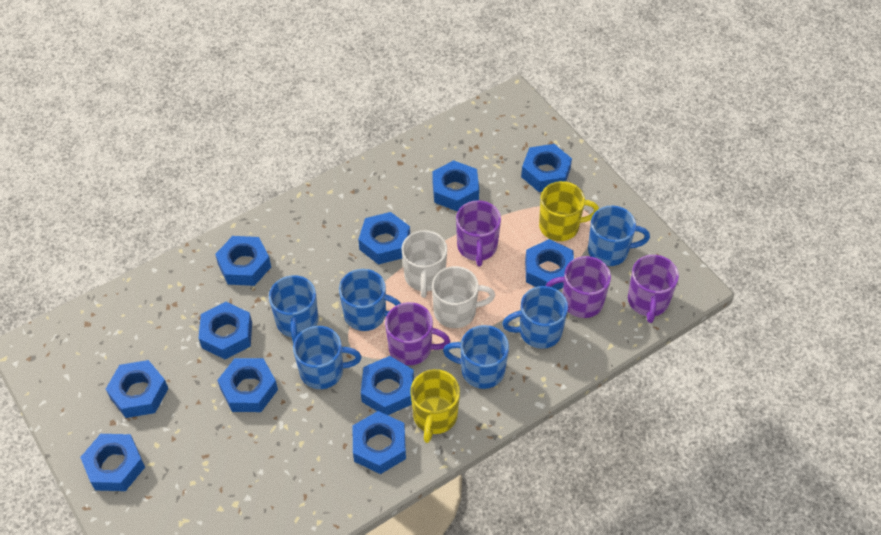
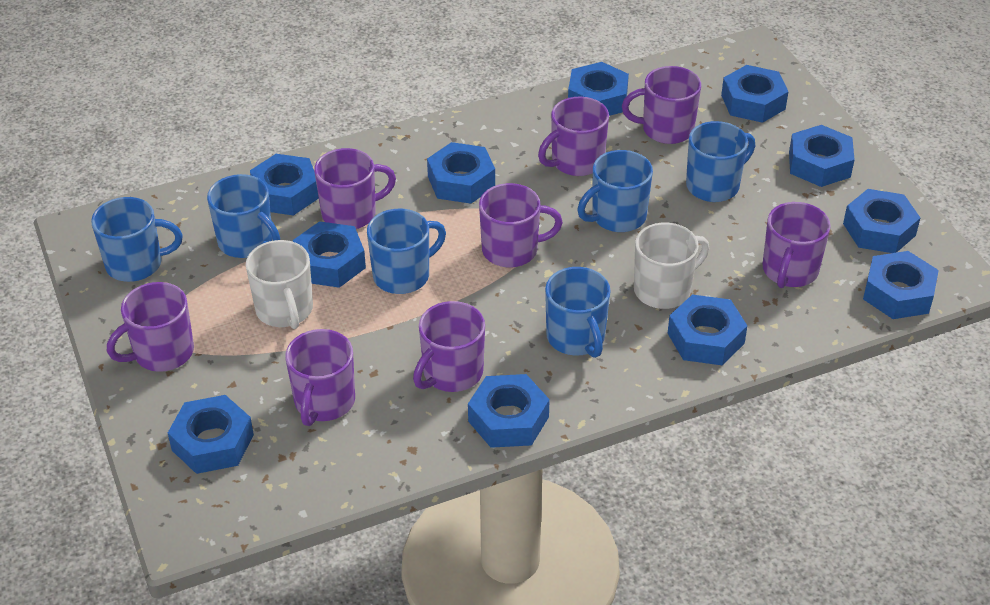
purple mug: [385,302,450,365] [456,200,501,266] [546,256,611,318] [628,255,679,323] = 4 -> [107,282,194,372] [285,329,355,426] [314,148,396,229] [413,301,485,392] [479,183,563,267] [538,97,609,176] [622,66,701,144] [763,202,831,288] = 8
yellow mug: [410,369,460,443] [539,181,599,241] = 2 -> none = 0

